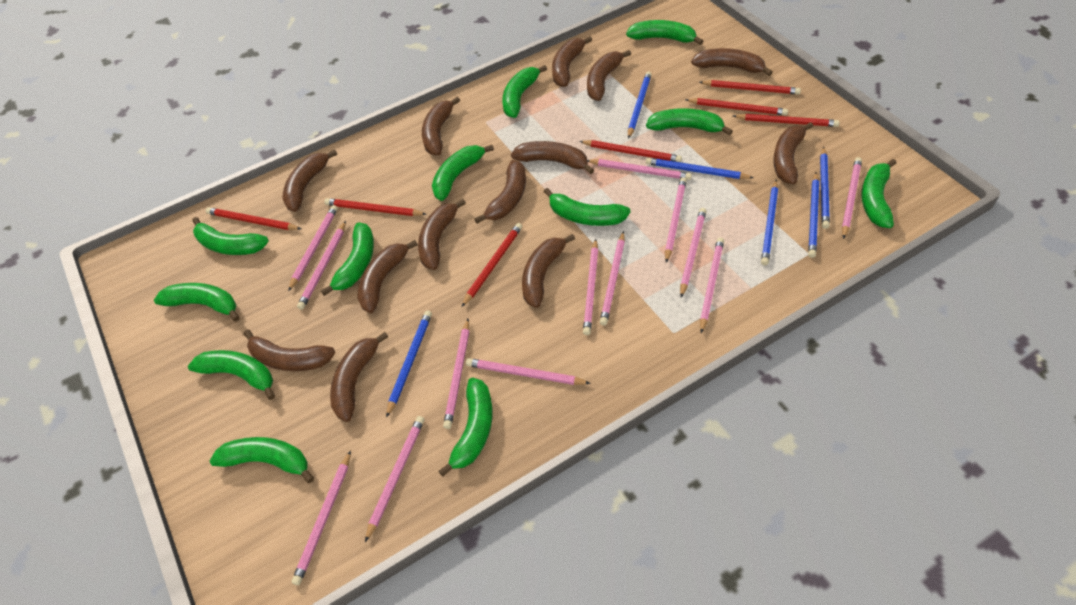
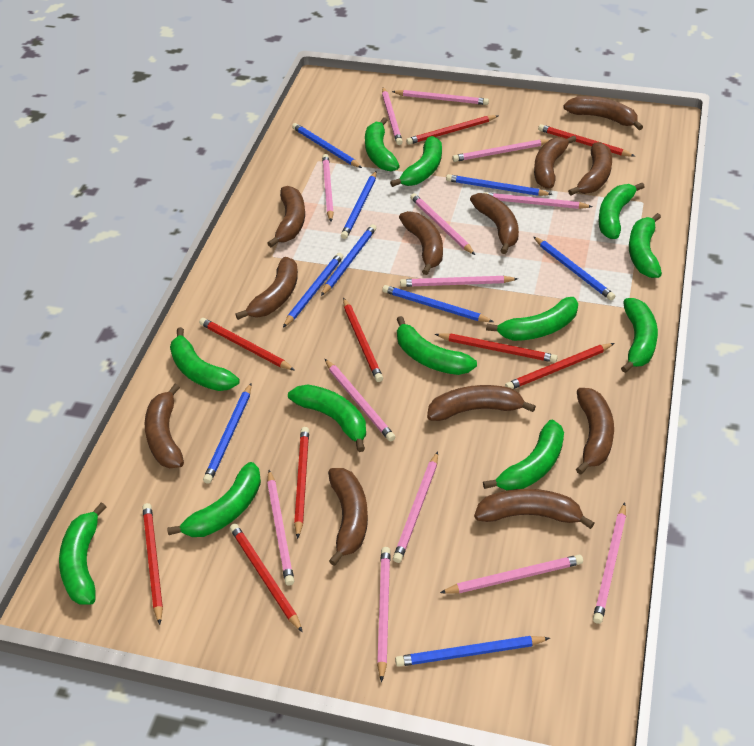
blue pencil: [386,311,432,418] [628,71,652,139] [646,157,754,179] [761,180,778,266] [808,172,819,258] [820,147,830,229] = 6 -> [203,383,252,484] [283,253,343,328] [292,123,362,168] [321,224,376,296] [341,171,377,239] [382,285,493,322] [395,636,550,667] [446,174,553,196] [533,236,615,301] = 9
brown banana: [244,329,335,371] [283,149,337,212] [330,332,388,422] [358,240,418,313] [418,199,466,270] [422,97,460,155] [474,160,526,224] [511,141,594,174] [522,234,575,308] [552,36,592,87] [587,50,631,101] [691,48,773,76] [773,122,813,184] = 13 -> [145,384,184,468] [235,257,298,320] [267,186,305,247] [328,468,368,566] [399,211,443,275] [427,385,536,421] [470,193,519,254] [474,489,594,529] [534,135,576,189] [563,96,643,130] [568,142,612,196] [576,388,614,475] = 12
red pencil: [206,207,301,230] [324,198,426,216] [461,223,522,307] [579,140,682,162] [685,98,788,116] [699,80,801,95] [733,114,839,127] = 7 -> [142,503,163,625] [199,318,295,371] [230,523,303,632] [294,427,309,539] [343,297,383,382] [406,115,498,145] [435,333,557,363] [505,343,614,389] [538,124,635,157] = 9

